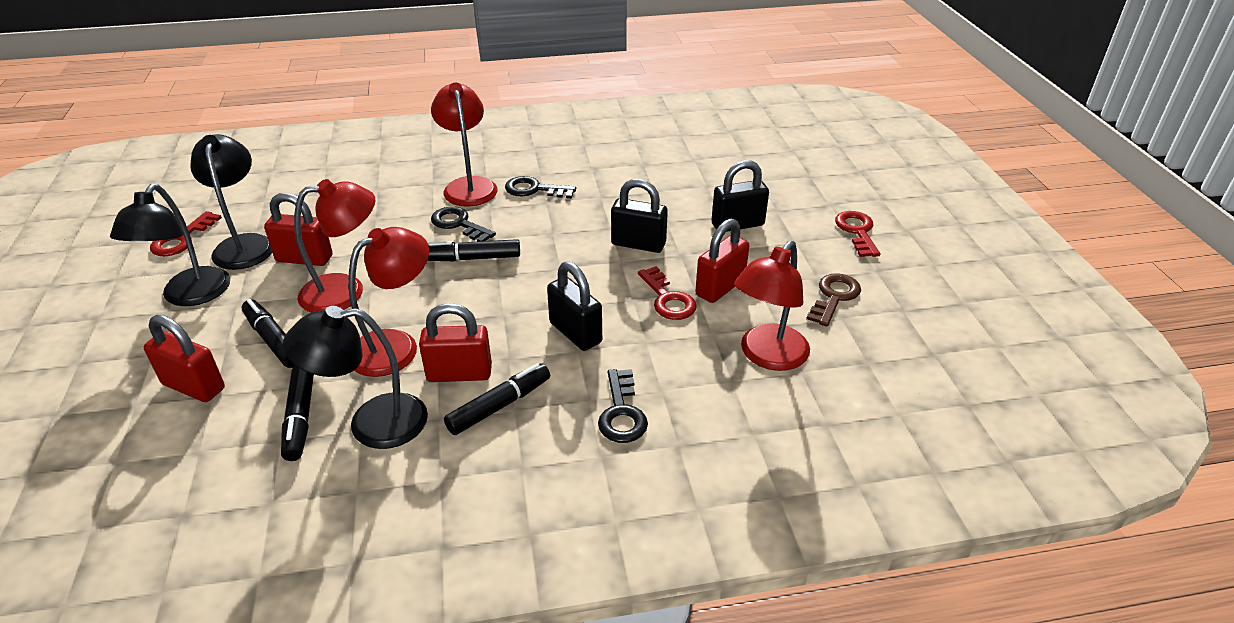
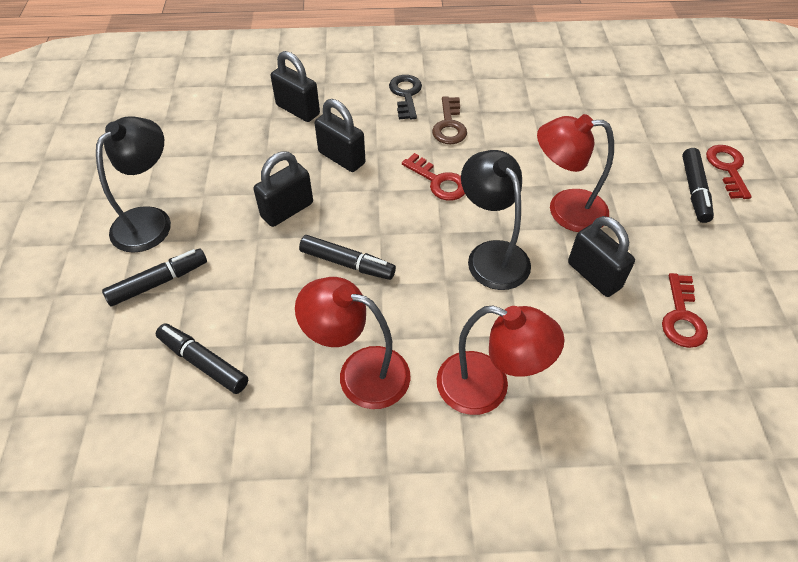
black key: [431,206,496,242] [505,176,576,198] [598,369,648,443] = 3 -> [389,75,422,119] = 1
black lamp: [110,184,230,306] [190,134,272,270] [283,306,428,449] = 3 -> [96,116,171,253] [461,150,531,290] = 2
black padlock: [547,261,602,351] [611,179,668,253] [712,160,769,232] = 3 -> [253,151,313,227] [271,51,320,122] [315,99,365,172] [568,216,635,297] = 4
red lamp: [294,179,375,313] [348,227,429,377] [431,83,498,207] [734,241,810,371] = 4 -> [295,277,411,409] [437,306,565,415] [537,114,614,232] = 3
red padlock: [144,315,225,402] [264,193,333,266] [419,303,492,382] [695,219,749,303] = 4 -> none = 0

